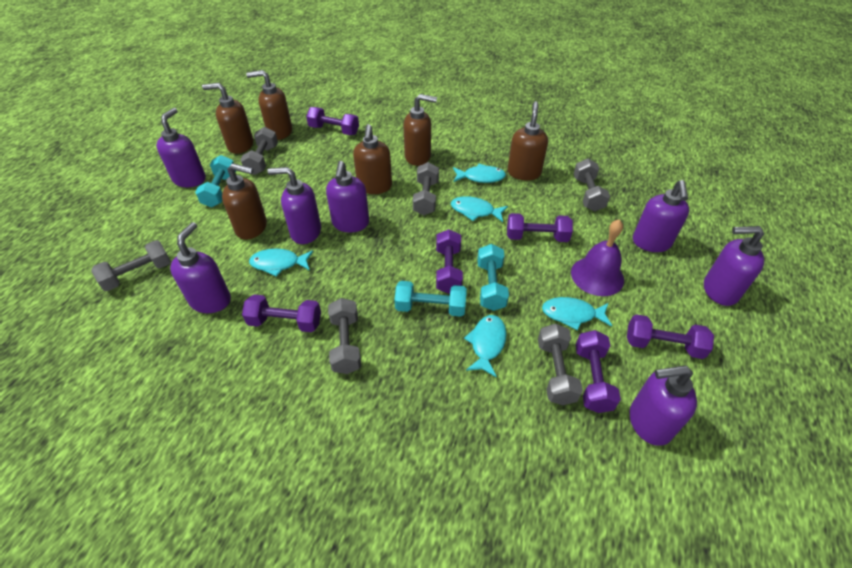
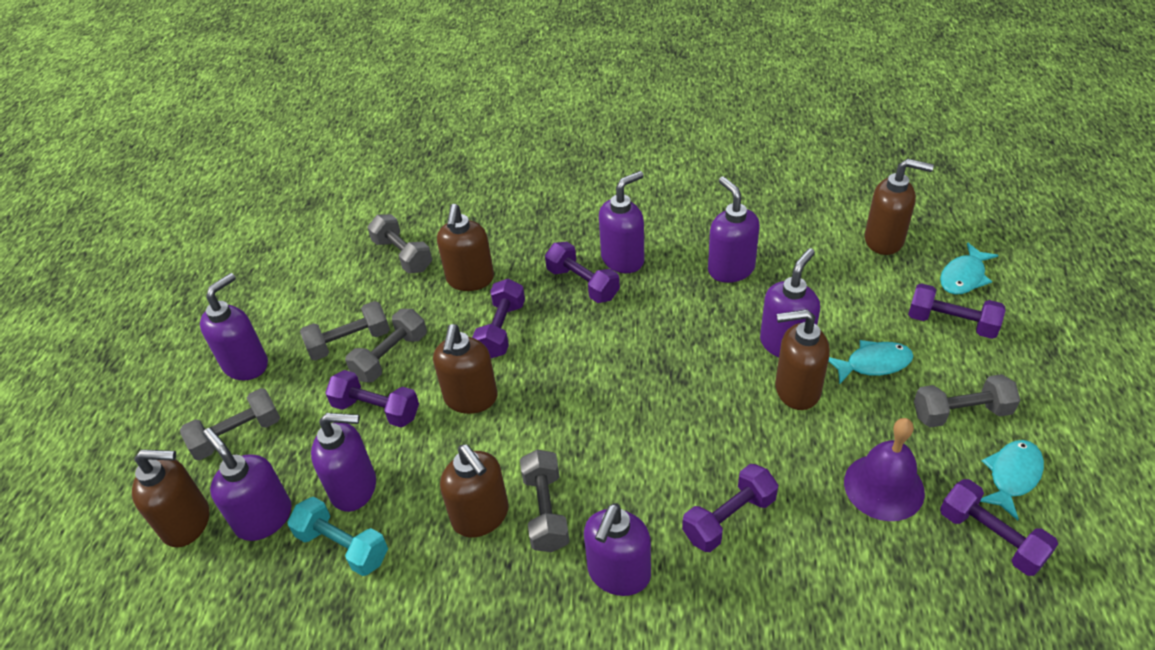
turquoise dumbbell: [195,155,236,207] [394,281,467,317] [477,244,509,311] = 3 -> [287,497,388,576] = 1
turquoise fish: [249,249,313,277] [451,196,508,222] [453,164,506,183] [464,315,507,378] [542,297,612,331] = 5 -> [829,340,913,385] [940,242,998,295] [980,440,1044,520] = 3

